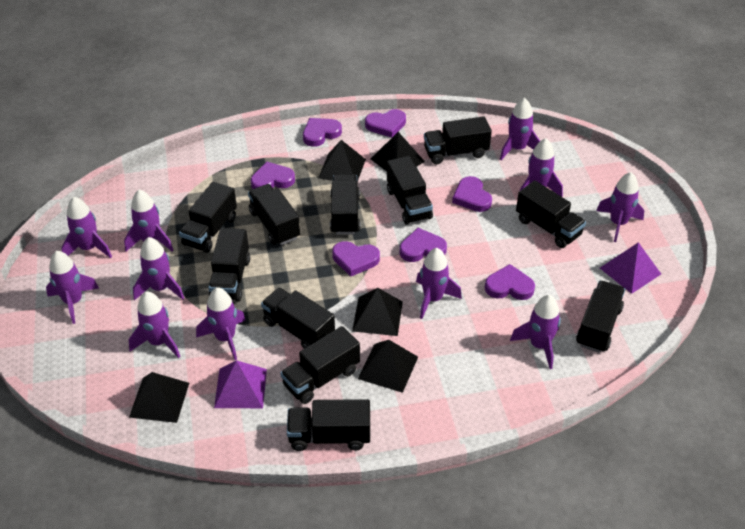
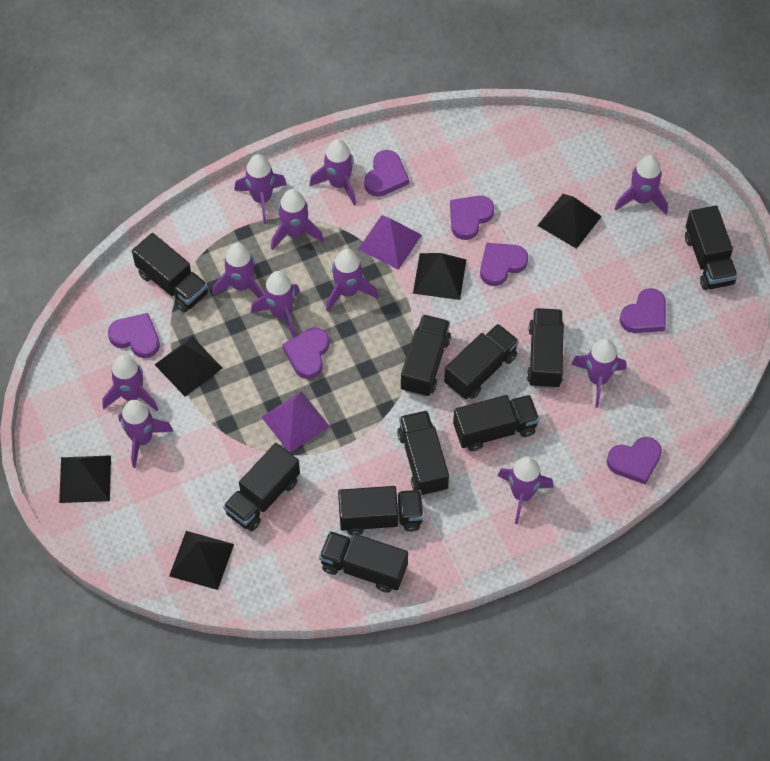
black truck: [179,182,237,253] [208,228,250,301] [248,184,300,245] [261,288,335,349] [280,326,360,404] [287,399,370,451] [330,174,361,235] [387,156,433,225] [424,116,492,164] [516,180,586,248] [576,281,625,353] = 11 -> [132,233,208,313] [223,443,300,531] [319,531,408,593] [338,486,424,535] [397,410,449,496] [400,315,451,397] [444,324,519,399] [453,395,539,451] [527,308,564,389] [685,205,738,290] = 10

